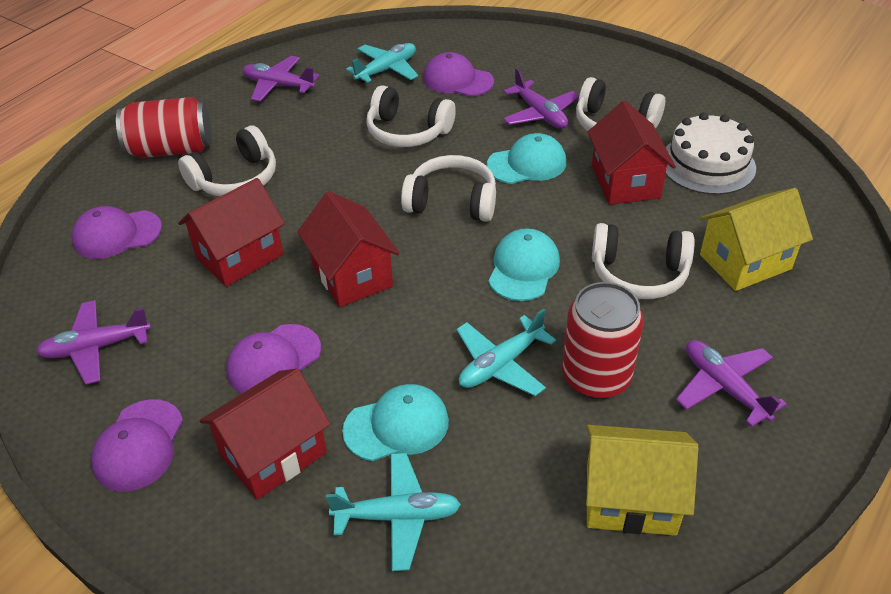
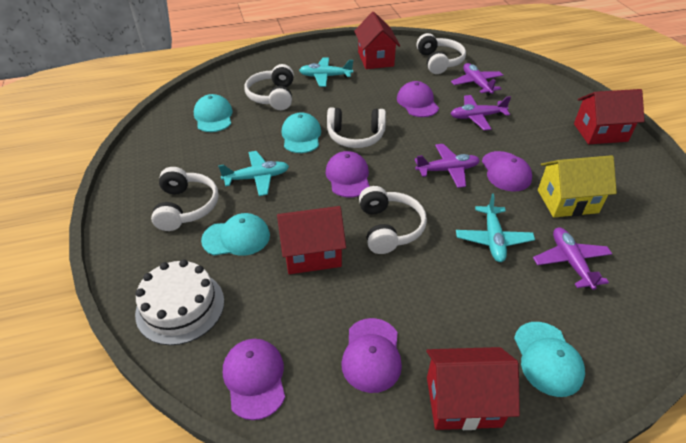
purple cap: [71,206,162,259] [91,399,183,492] [226,324,321,394] [423,52,494,97] = 4 -> [223,339,285,420] [326,151,370,198] [341,318,402,393] [397,81,439,117] [482,151,532,191] = 5
red can: [116,97,211,158] [562,282,644,399] = 2 -> none = 0
turquoise cap: [342,384,449,461] [487,133,566,184] [488,228,560,301] = 3 -> [194,94,233,132] [201,213,270,256] [281,112,321,153] [514,322,585,397] = 4
yellow house: [586,425,698,536] [699,188,813,291] = 2 -> [538,155,617,217] = 1

